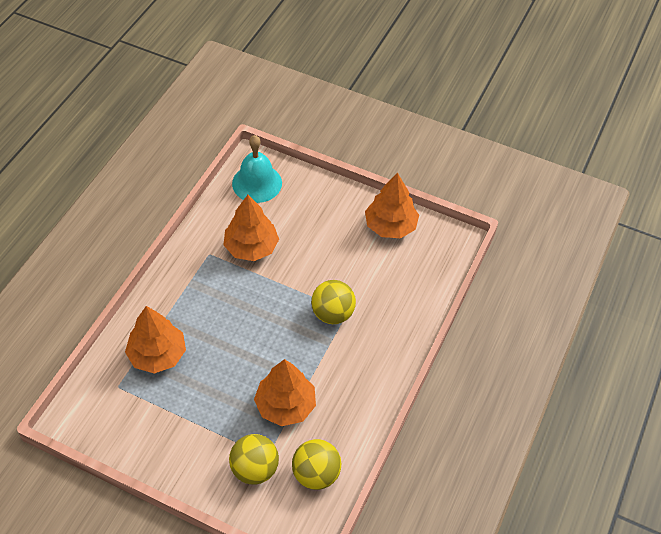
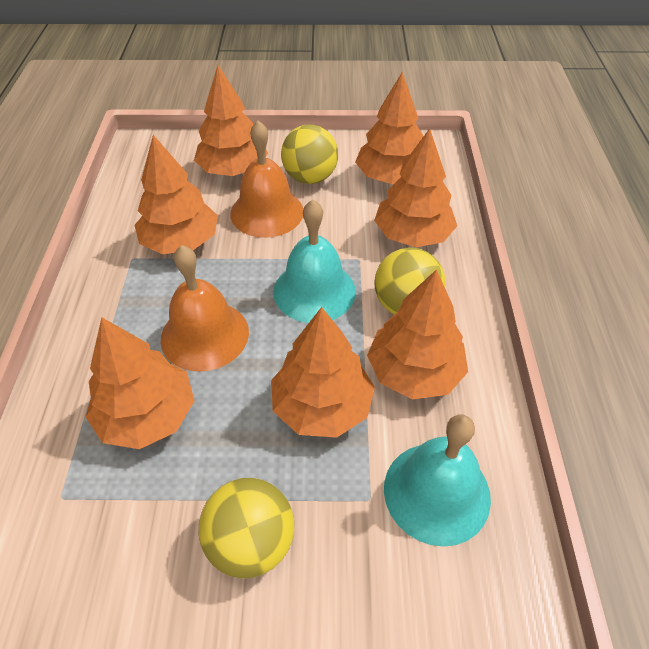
orange bell: none = 0 -> [161,245,249,372] [230,121,303,238] = 2
orange tree: [125,306,186,374] [224,195,279,261] [254,359,316,426] [365,172,419,238] = 4 -> [85,318,195,449] [134,135,218,254] [194,65,268,176] [271,307,375,438] [355,72,424,184] [367,269,468,399] [374,128,457,247] = 7
turquoise bell: [232,135,282,203] = 1 -> [273,199,356,323] [384,415,491,547] = 2

